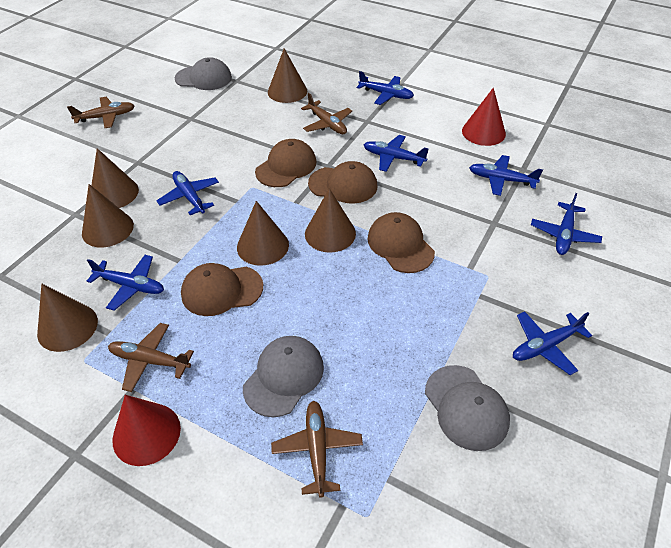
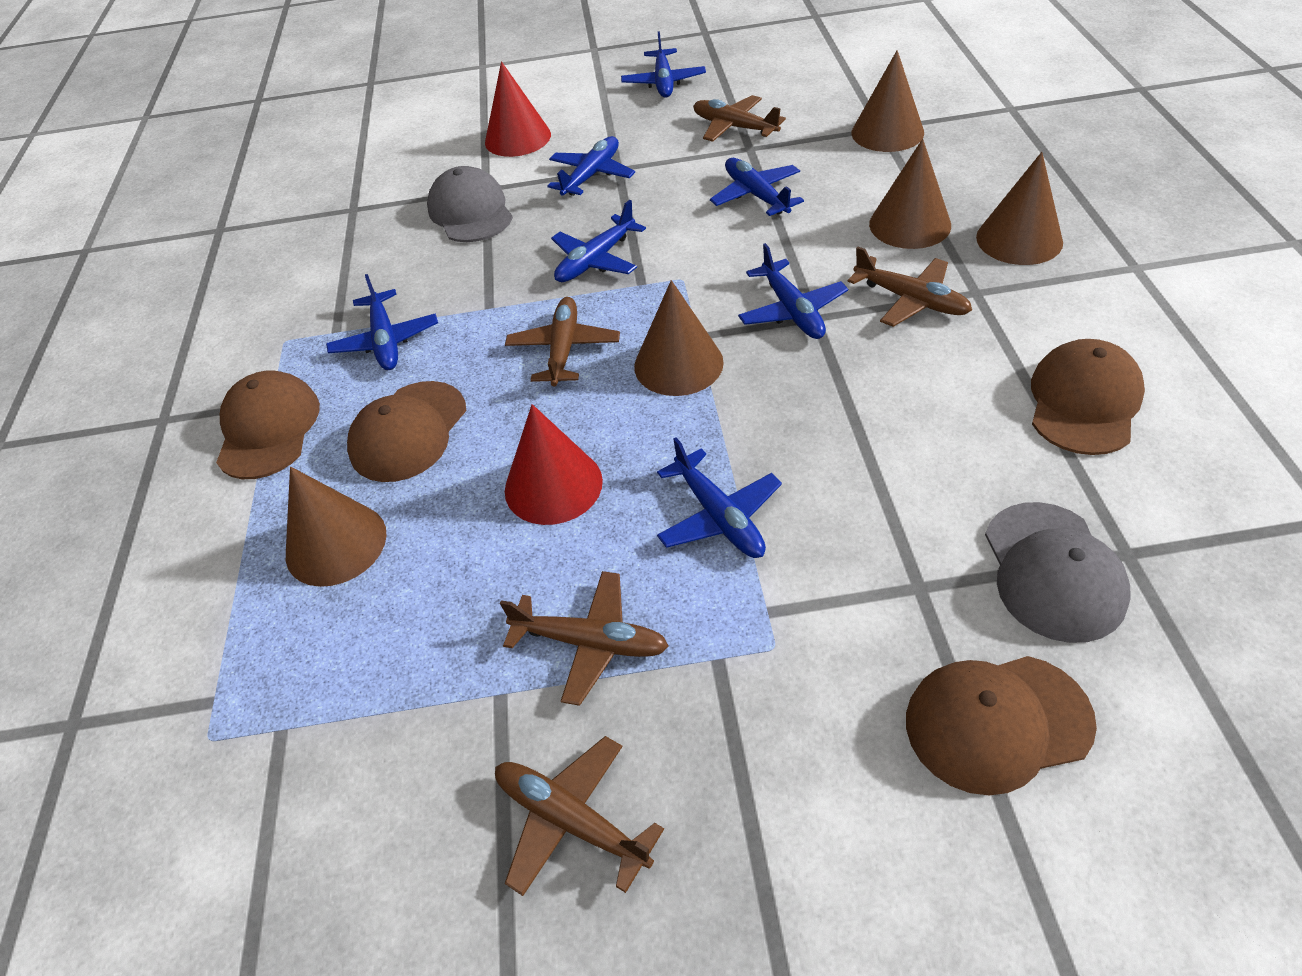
brown cone: [37,284,98,352] [82,184,134,248] [91,148,139,208] [237,201,289,266] [268,48,307,103] [305,188,356,253] = 6 -> [286,467,387,587] [634,280,724,396] [851,50,924,152] [869,139,951,249] [976,152,1063,265] = 5
brown plane: [67,97,135,128] [108,323,194,392] [271,401,363,498] [301,93,352,134] = 4 -> [495,736,664,896] [500,571,669,706] [505,297,620,387] [693,95,786,142] [848,246,972,327] = 5
grey cap: [175,57,232,90] [243,336,324,417] [425,365,510,451] = 3 -> [427,166,513,242] [985,502,1131,643] = 2

